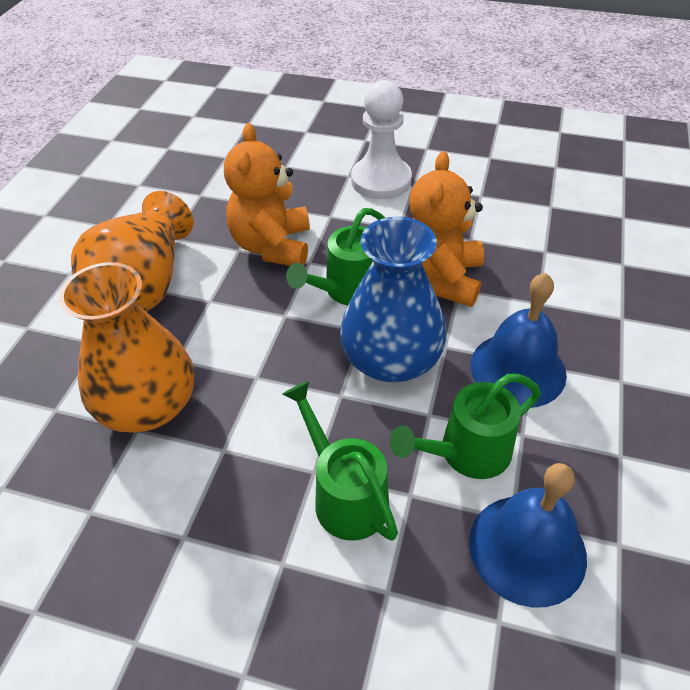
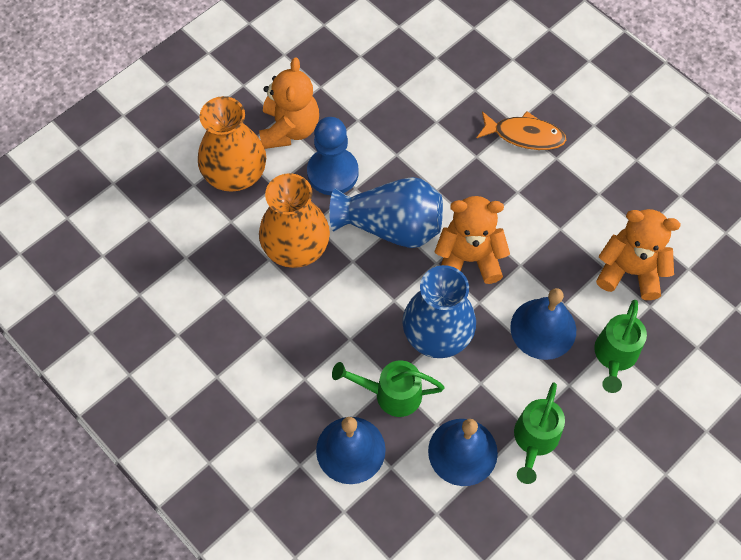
blue bell: [469,463,587,608] [470,273,567,408] = 2 -> [316,417,386,484] [428,419,498,486] [510,288,576,360] = 3
blue pawn: none = 0 -> [307,117,359,195] = 1
blue vase: [340,217,447,382] = 1 -> [329,177,443,248] [402,265,476,358] = 2
orange fish: none = 0 -> [477,111,566,150] = 1
orange teddy bear: [224,123,310,266] [409,151,484,307] = 2 -> [259,58,319,149] [434,196,510,284] [596,209,681,300] = 3
white pawn: [351,80,412,199] = 1 -> none = 0

